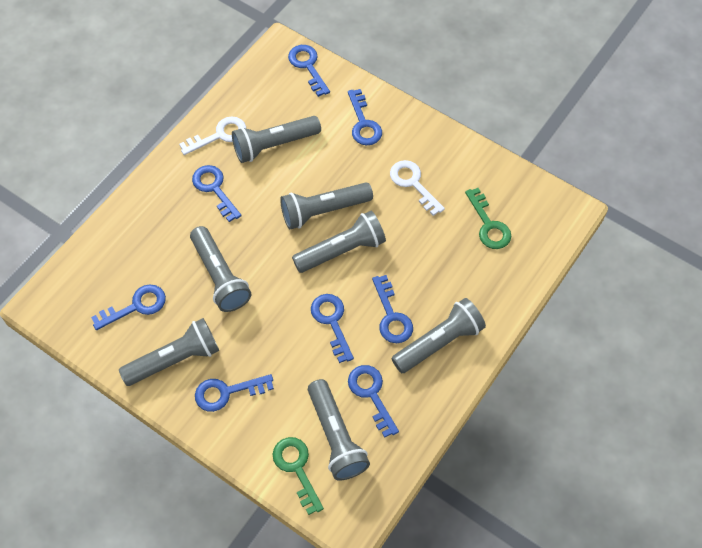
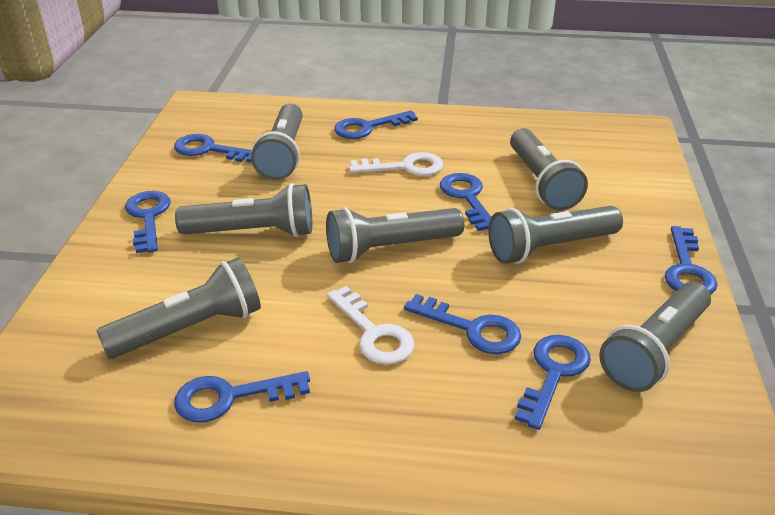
green key: [273,437,324,515] [465,188,511,249] = 2 -> none = 0

